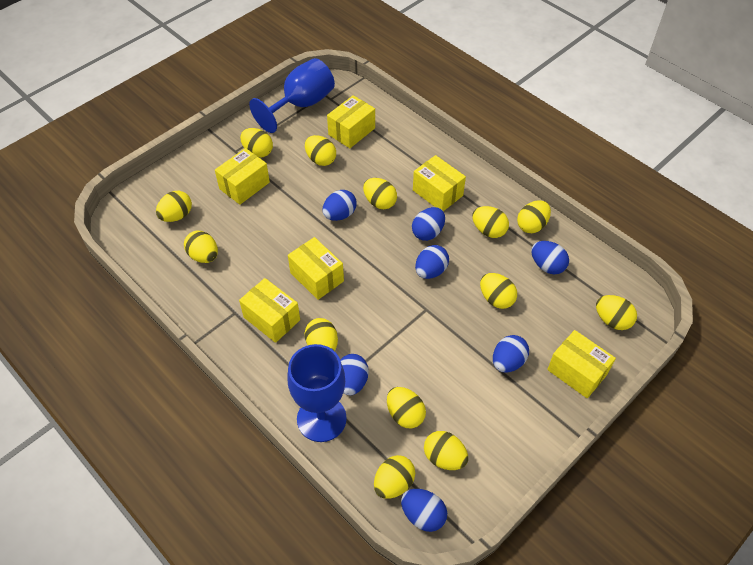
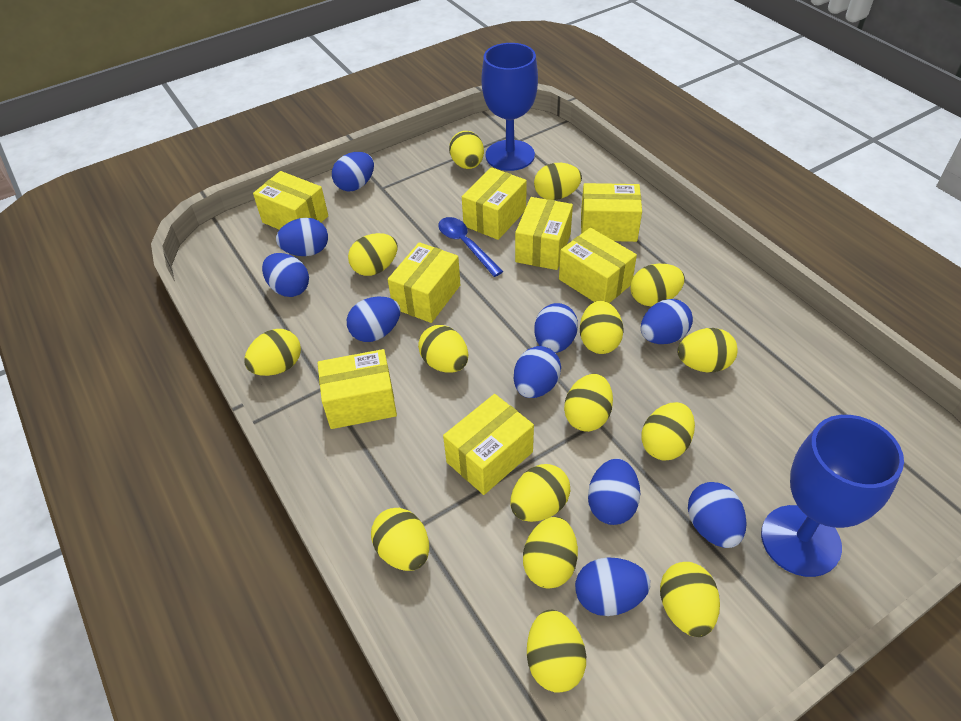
blue egg: [322,190,357,221] [340,354,369,395] [401,489,447,532] [412,207,445,241] [415,245,449,279] [493,335,529,373] [531,241,569,275] = 7 -> [262,253,309,297] [276,218,328,256] [332,152,374,191] [347,296,400,342] [514,346,561,398] [534,303,578,353] [575,557,650,616] [588,459,640,525] [641,299,693,344] [688,482,747,548] = 10
blue spoon: none = 0 -> [438,217,504,277] = 1
yellow box: [215,148,270,205] [239,278,300,343] [288,237,344,300] [327,95,375,148] [413,155,466,211] [547,330,616,398] = 6 -> [253,171,328,230] [318,349,397,429] [388,242,460,323] [443,394,534,495] [462,167,527,240] [515,197,573,270] [559,228,637,303] [581,183,642,242] = 8
yellow egg: [156,191,192,222] [184,231,218,263] [240,128,273,158] [305,135,336,166] [305,318,338,351] [363,178,397,209] [374,455,415,499] [387,387,426,428] [424,431,468,470] [472,206,509,238] [480,273,517,309] [517,200,551,233] [596,295,637,330] = 13 -> [244,329,301,376] [348,233,398,276] [371,508,429,571] [418,325,468,373] [449,131,484,169] [510,464,570,522] [523,517,578,588] [527,610,586,693] [534,163,582,200] [564,374,613,432] [580,301,624,354] [631,264,685,306] [641,402,695,461] [660,562,720,637] [677,328,738,373] = 15

